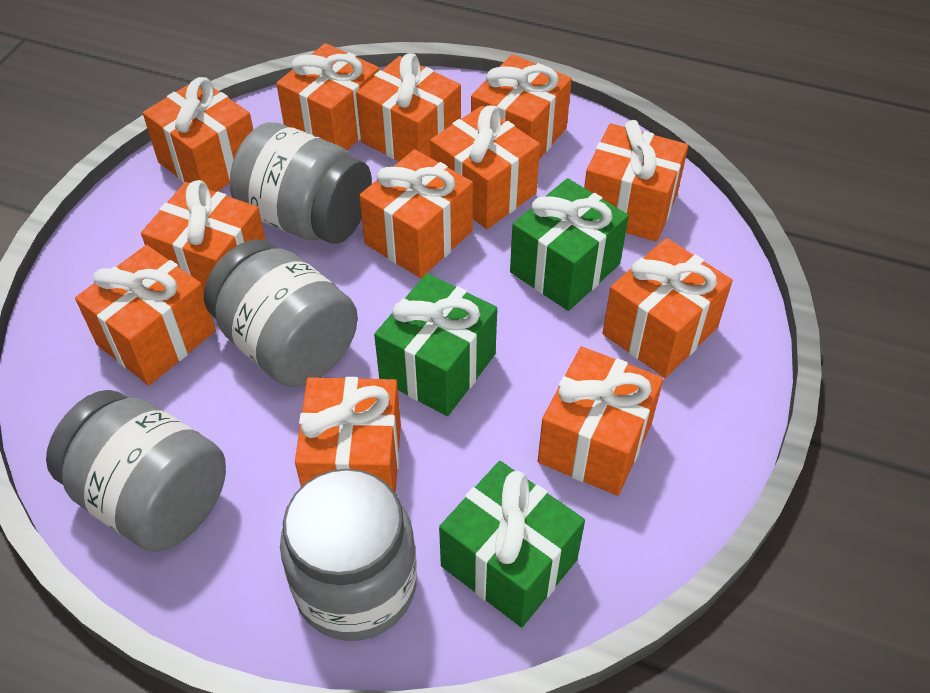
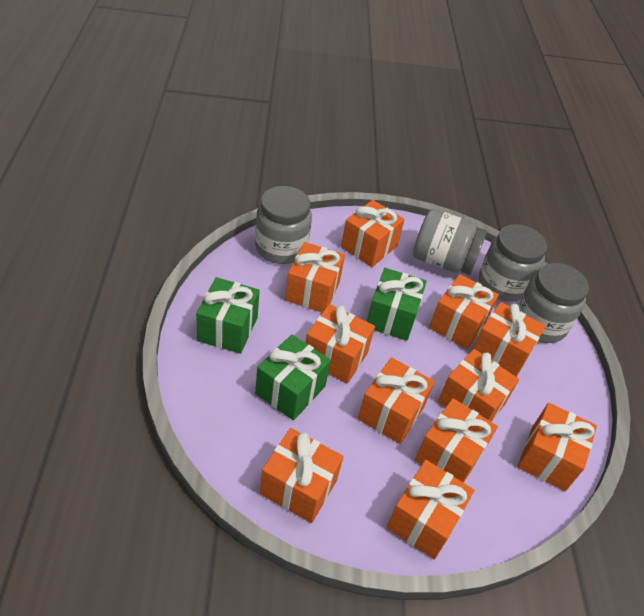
orange gift: [75,245,216,385] [141,180,266,290] [143,77,253,192] [276,43,380,150] [295,377,401,493] [356,53,461,161] [359,149,473,278] [430,105,540,229] [471,54,572,159] [538,346,663,496] [584,120,688,242] [603,238,733,378] = 12 -> [260,428,344,523] [285,242,345,313] [305,304,375,384] [341,200,405,267] [358,357,435,444] [387,460,475,560] [415,398,498,483] [429,274,499,349] [438,349,519,422] [472,302,546,377] [517,403,597,491] = 11

